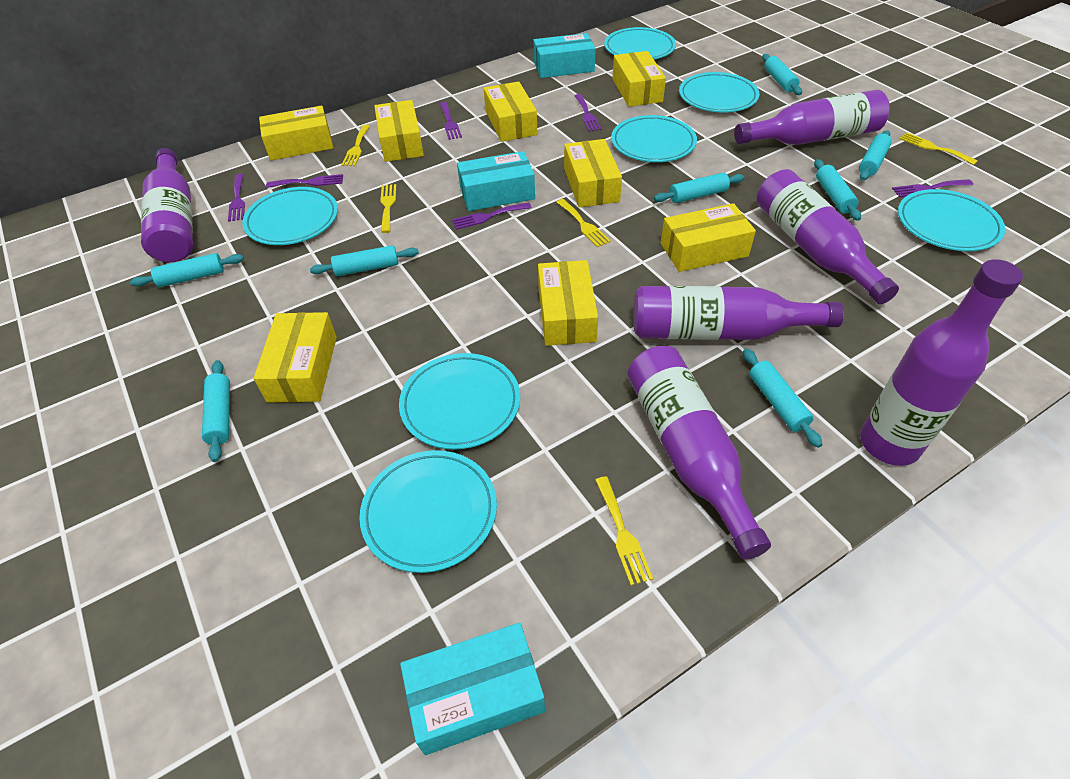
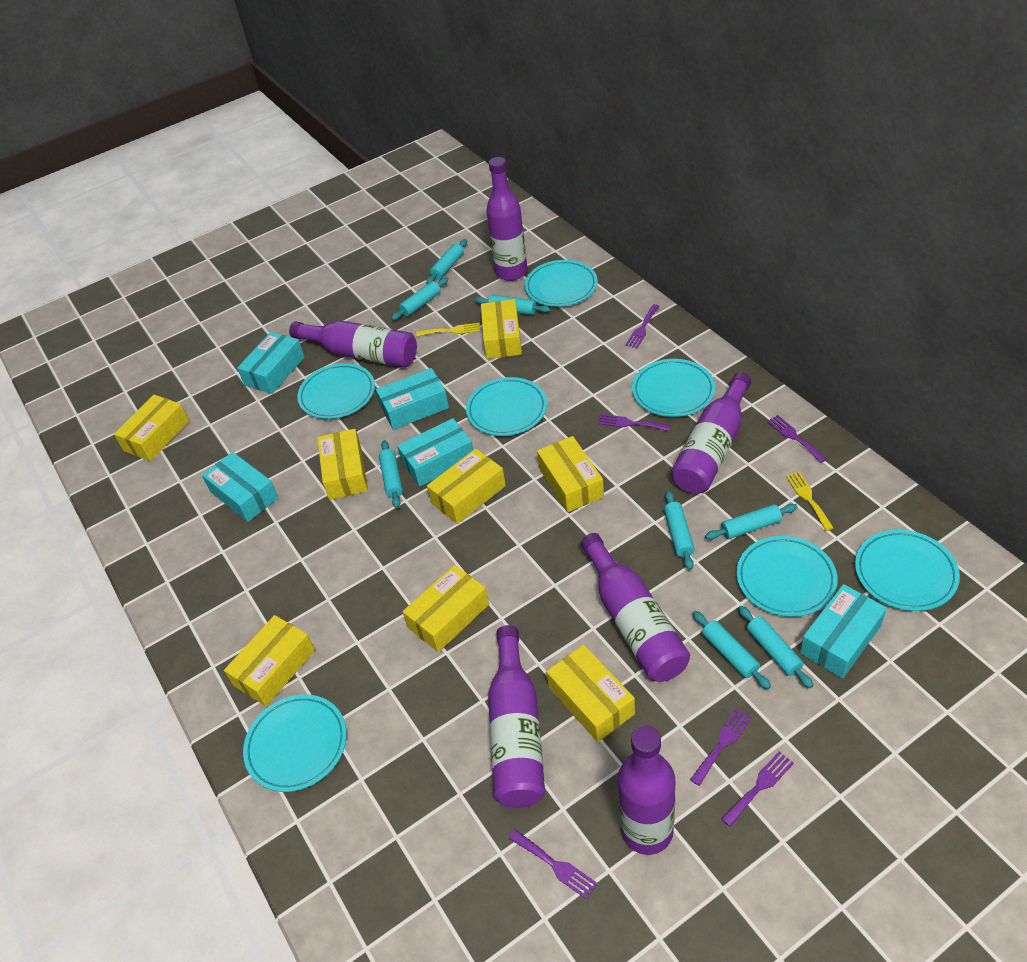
turquoise box: [400,623,545,755] [457,151,535,211] [533,33,596,78] = 3 -> [202,452,278,522] [237,332,305,394] [376,368,449,430] [397,418,473,487] [800,584,887,679] = 5
yellow fork: [342,125,370,166] [380,184,396,233] [556,199,611,247] [595,476,653,586] [900,132,978,165] = 5 -> [416,323,480,336] [786,472,834,531] = 2

